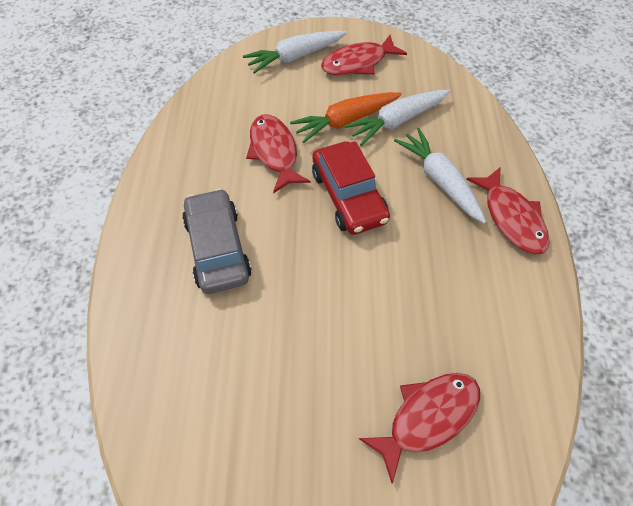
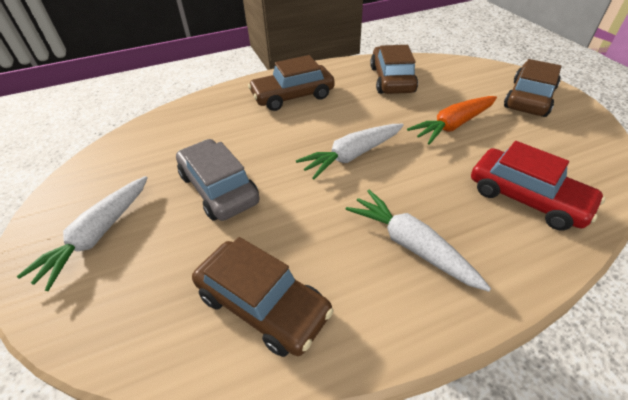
brown car: none = 0 -> [192,237,334,357] [248,55,335,111] [370,45,418,94] [504,59,562,117] = 4
red fish: [246,114,311,194] [321,35,407,75] [359,373,480,484] [466,167,550,254] = 4 -> none = 0

